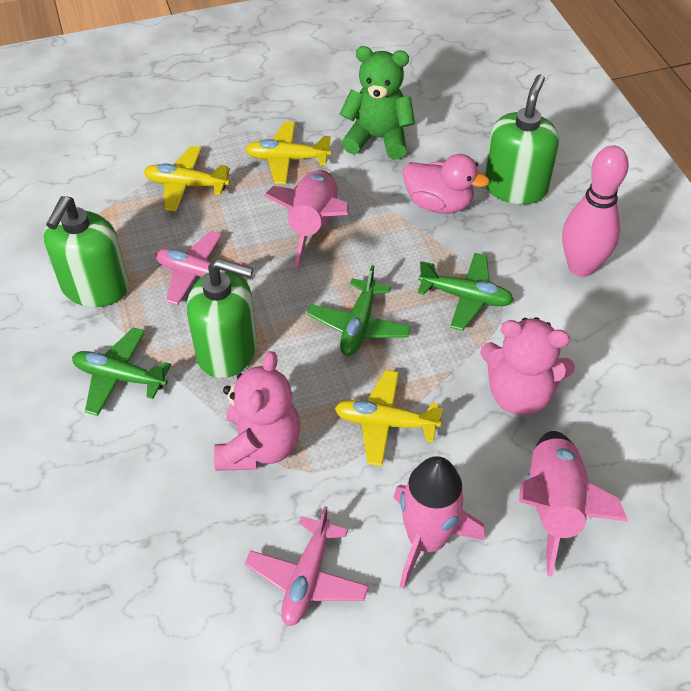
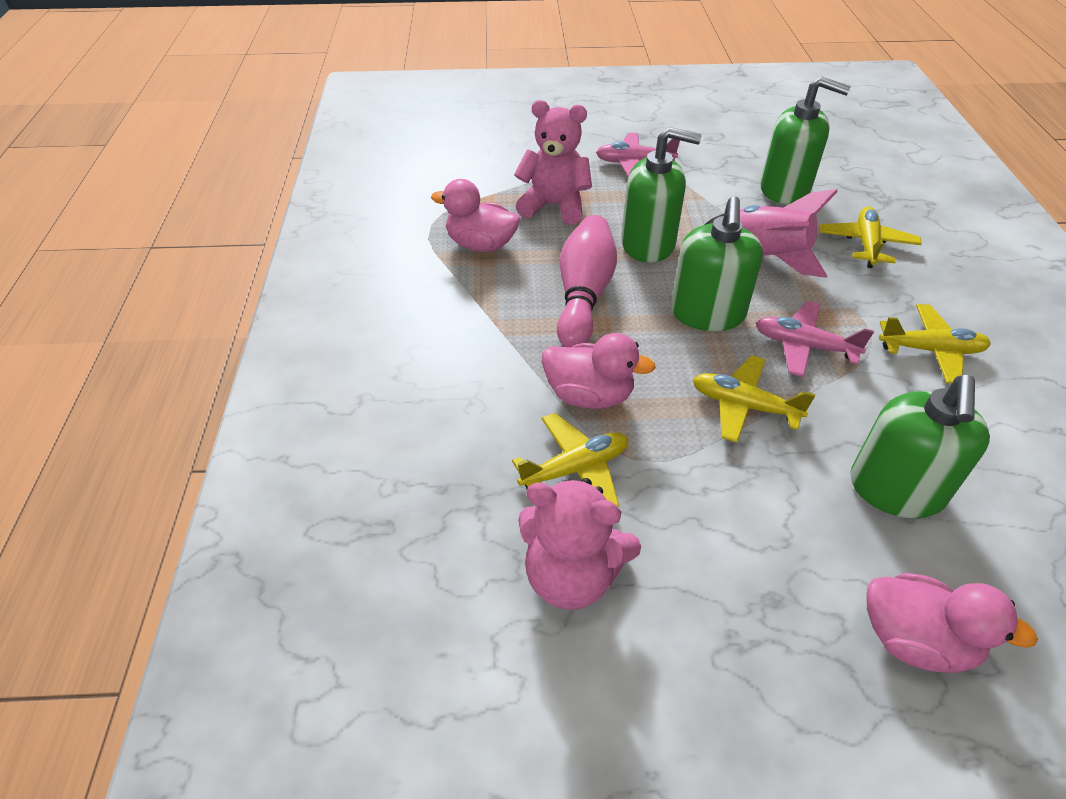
green plane: [72,327,171,416] [307,265,411,356] [418,253,514,331] = 3 -> none = 0
green soap dispenser: [43,196,129,307] [187,258,257,378] [485,74,559,205] = 3 -> [621,127,702,263] [671,196,763,331] [760,76,851,204] [850,375,990,518] = 4
green teddy bear: [340,46,415,160] = 1 -> none = 0
pink duck: [403,154,490,214] = 1 -> [431,179,520,252] [542,333,656,409] [866,573,1038,673] = 3
pink rocket: [263,170,349,268] [393,456,485,589] [519,431,628,577] = 3 -> [704,189,838,278] = 1
yellow plane: [144,146,230,212] [245,121,331,184] [335,370,443,466] = 3 -> [512,413,628,507] [693,355,816,443] [819,207,922,268] [879,304,991,384] = 4

